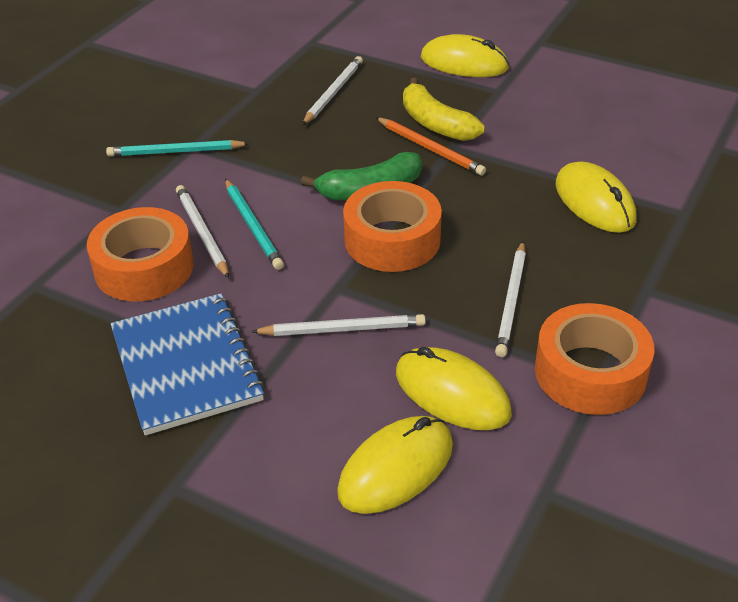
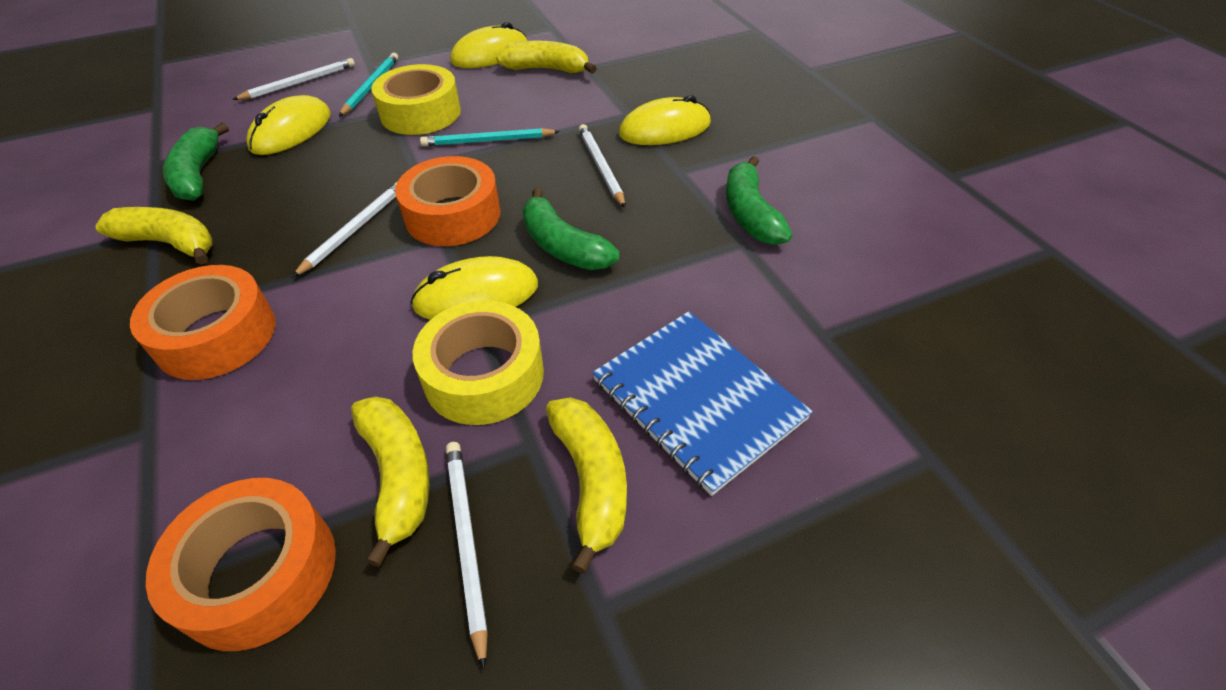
green banana: [301,152,422,200] = 1 -> [163,123,229,201] [522,188,619,270] [726,156,792,245] = 3
orange pencil: [375,117,486,176] = 1 -> none = 0
yellow banana: [403,78,485,141] = 1 -> [95,207,212,265] [351,396,430,567] [496,41,597,74] [546,397,627,574] = 4
yellow tape: none = 0 -> [371,64,461,135] [413,300,544,425] = 2

